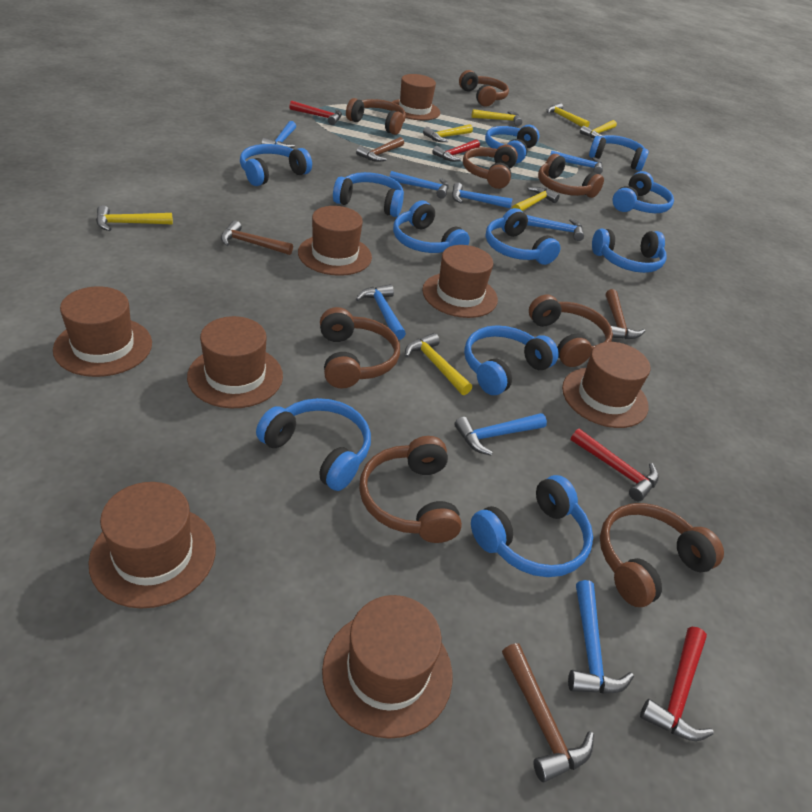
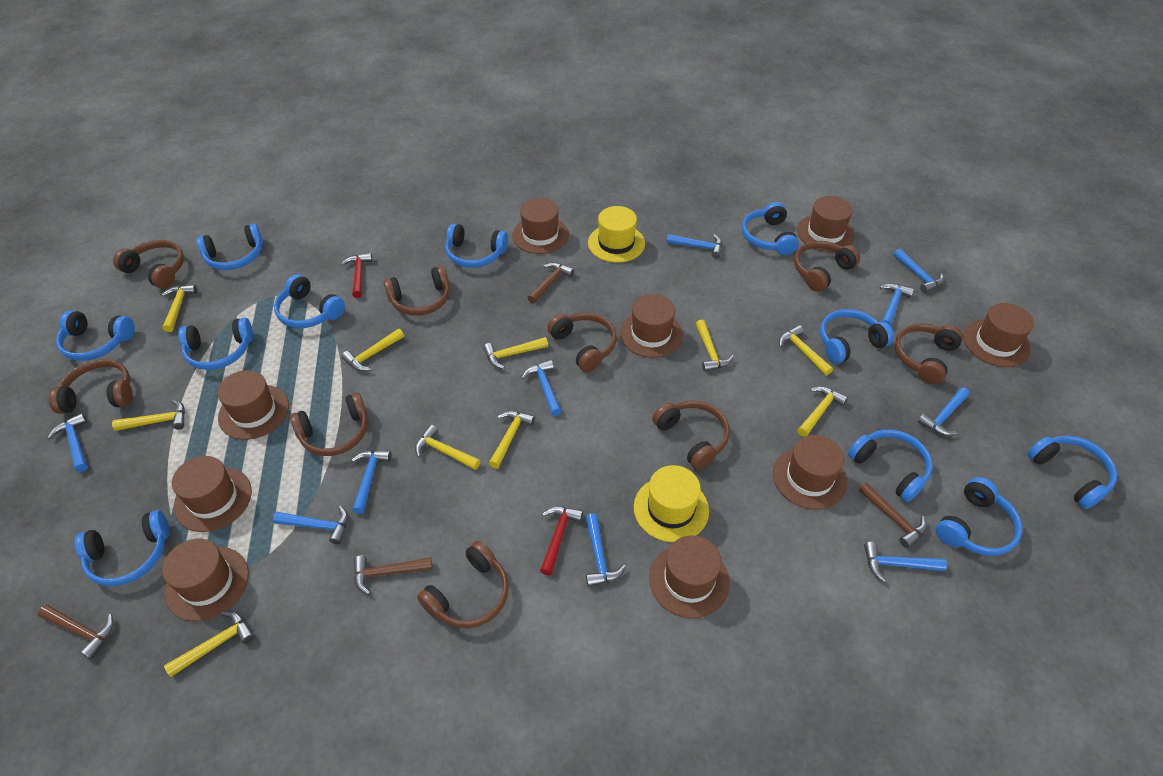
blue hammer: [262,121,296,148] [356,284,406,340] [390,171,449,199] [452,182,512,208] [454,413,547,455] [527,215,584,241] [550,150,603,174] [568,580,634,694] = 8 -> [48,413,88,472] [273,506,348,544] [351,450,391,514] [522,360,562,416] [585,513,626,587] [666,234,722,258] [864,542,947,583] [879,284,914,326] [894,249,944,293] [918,387,970,436] = 10
brown hat: [53,286,152,377] [88,482,216,609] [187,316,283,408] [298,206,372,276] [322,595,452,739] [392,74,440,120] [422,245,498,318] [562,342,650,428] = 8 -> [162,538,249,621] [172,456,252,532] [218,370,289,440] [512,198,569,254] [620,294,683,358] [649,535,730,618] [773,435,847,510] [797,196,855,252] [963,303,1034,367] = 9
brown headphones: [320,307,400,388] [346,98,406,135] [359,436,462,543] [459,70,509,107] [463,144,518,189] [529,295,613,367] [538,154,604,198] [600,503,724,607] = 8 -> [49,359,133,414] [113,240,184,289] [290,392,368,456] [384,266,450,316] [417,541,509,628] [547,312,617,372] [652,400,730,470] [794,241,860,292] [895,324,963,384] = 9
red hammer: [289,101,342,125] [432,139,480,161] [571,428,659,501] [640,627,714,741] = 4 -> [341,253,373,298] [540,507,583,575] = 2
yellow hammer: [96,205,173,231] [405,333,472,395] [423,124,473,142] [472,109,522,126] [512,187,560,211] [547,103,590,128] [580,120,617,138] = 7 -> [112,400,185,431] [162,284,197,332] [164,611,255,677] [341,329,404,371] [415,425,481,470] [483,337,548,369] [489,411,535,469] [696,320,734,372] [779,325,833,375] [798,386,848,437] = 10
yellow hat: none = 0 -> [588,206,645,263] [634,465,709,542] = 2

